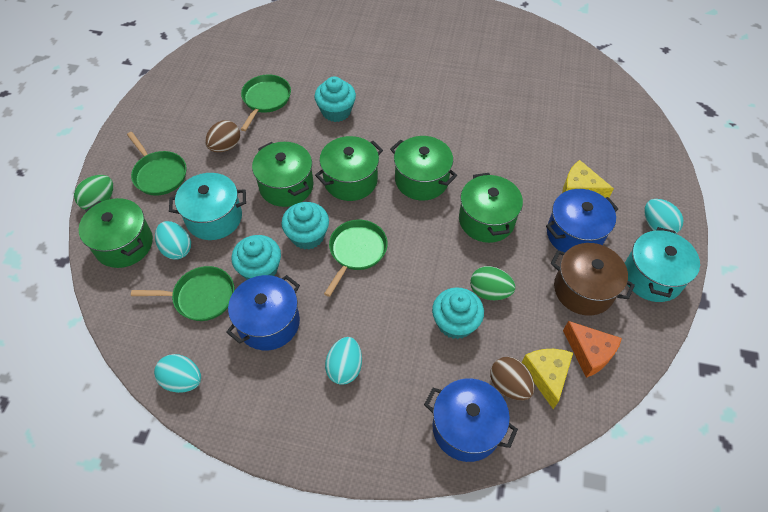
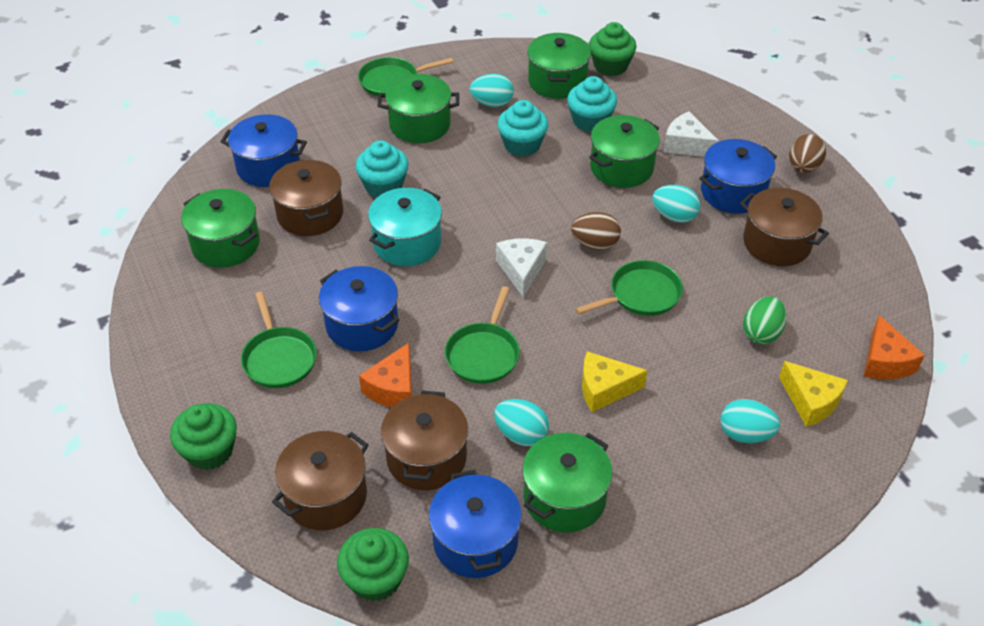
blue pot: [226,275,300,350] [424,379,518,462] [546,189,619,253] = 3 -> [221,114,307,187] [319,266,399,351] [429,470,522,578] [699,139,777,214] = 4
brown pot: [551,243,635,316] = 1 -> [269,160,343,236] [272,431,369,530] [381,390,468,490] [740,188,829,266] = 4
green cupcake: none = 0 -> [170,403,237,470] [337,528,409,602] [589,22,636,76] = 3
green egg: [74,175,113,210] [470,266,515,300] = 2 -> [743,297,786,344] = 1
orange cheese: [563,321,622,378] = 1 -> [359,343,412,407] [864,315,925,379] = 2
turquoise cupcake: [231,235,281,280] [281,202,329,250] [315,76,356,122] [432,287,484,339] = 4 -> [355,140,409,197] [497,100,548,157] [567,76,617,132] = 3
turquoise pot: [169,173,246,240] [625,227,700,302] = 2 -> [368,188,442,266] = 1
white cheese: none = 0 -> [496,238,547,297] [664,112,719,157] = 2

